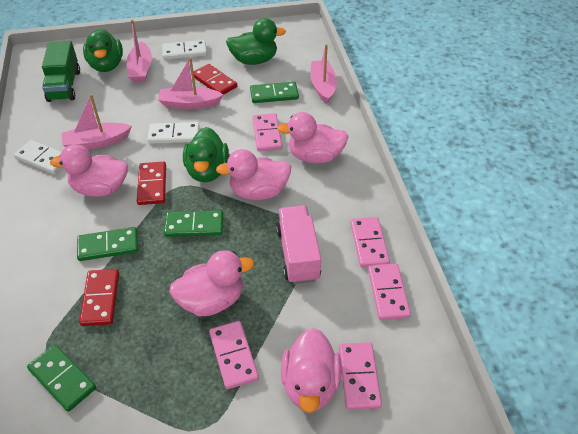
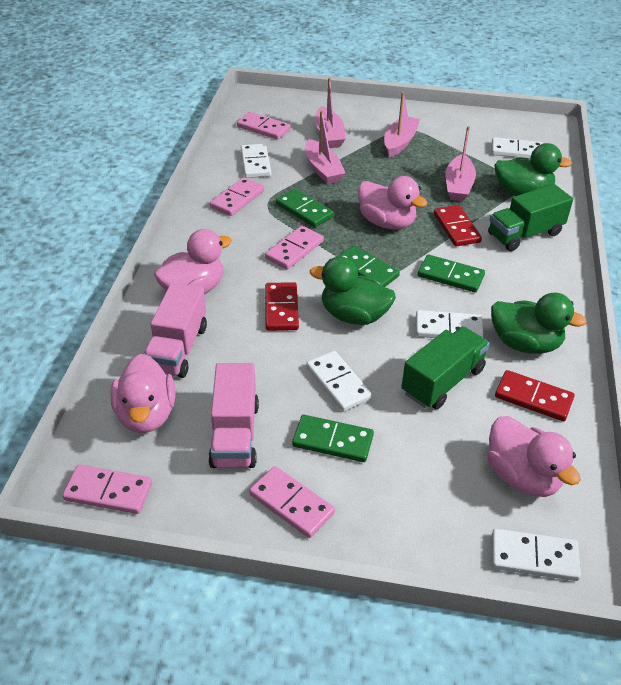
green truck: [42,41,80,102] = 1 -> [402,326,490,409] [488,184,573,251] = 2
pink duck: [50,144,128,197] [169,250,254,316] [216,149,291,200] [277,112,349,164] [281,328,342,413] = 5 -> [110,354,176,433] [154,229,232,294] [358,176,428,230] [487,416,581,497] = 4
pink truck: [276,205,321,284] = 1 -> [144,282,207,378] [208,363,259,468] = 2
white domino: [14,140,62,174] [147,122,200,144] [162,40,207,60] = 3 -> [241,144,271,178] [306,351,372,412] [416,310,484,338] [492,137,544,159] [492,529,581,581] = 5

